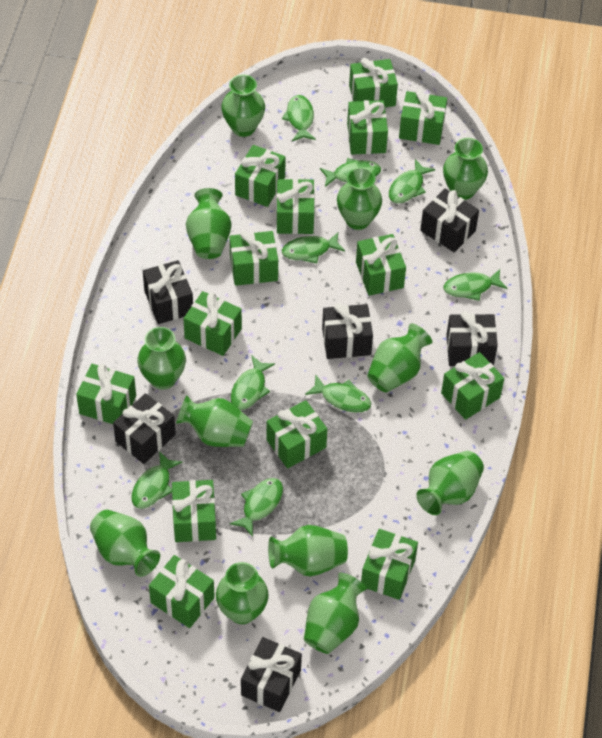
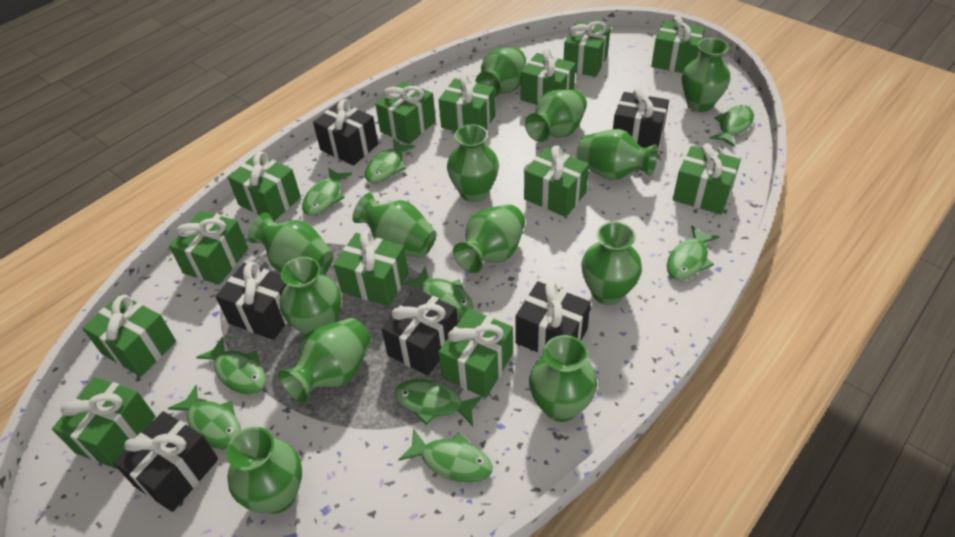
green gift: [76,364,136,424] [149,555,215,628] [172,480,216,542] [183,291,242,356] [230,230,278,286] [235,145,286,207] [266,400,327,468] [276,179,315,234] [347,100,388,155] [349,58,398,107] [356,234,406,296] [361,529,418,600] [399,89,447,145] [441,352,504,420] = 14 -> [52,377,156,469] [82,294,176,377] [169,211,248,285] [228,152,301,222] [334,231,409,306] [375,81,436,144] [438,309,513,398] [439,74,496,131] [521,49,576,105] [524,145,589,217] [563,21,611,77] [651,15,705,73] [673,143,741,214] = 13
green vase: [90,510,160,577] [137,327,186,390] [176,395,253,447] [186,188,231,259] [216,562,269,624] [221,75,265,137] [268,525,348,576] [304,572,367,654] [337,167,382,230] [367,323,432,392] [416,451,484,515] [443,138,488,200] = 12 -> [226,427,302,514] [248,213,333,275] [279,318,371,403] [280,257,341,336] [352,193,436,258] [447,124,499,202] [453,204,525,273] [475,47,526,97] [525,89,587,142] [529,335,597,422] [577,129,658,180] [582,221,642,305] [682,38,730,112] = 13

